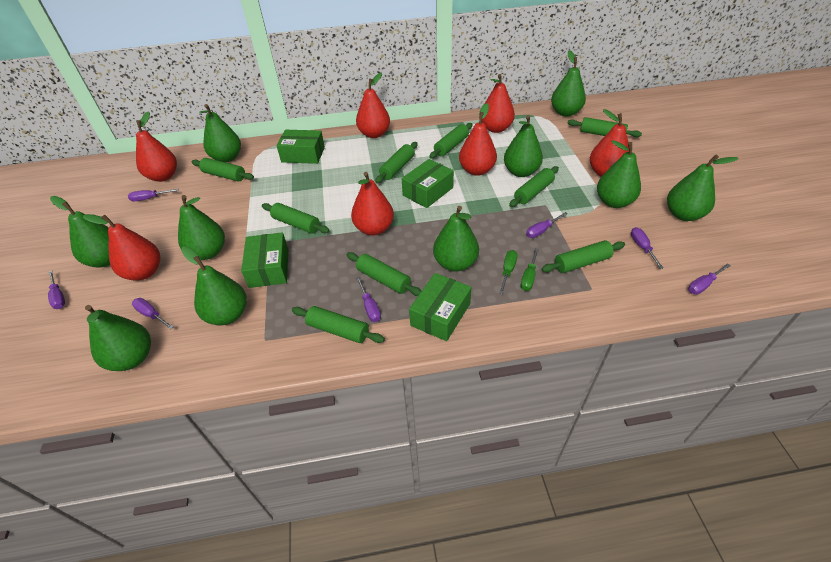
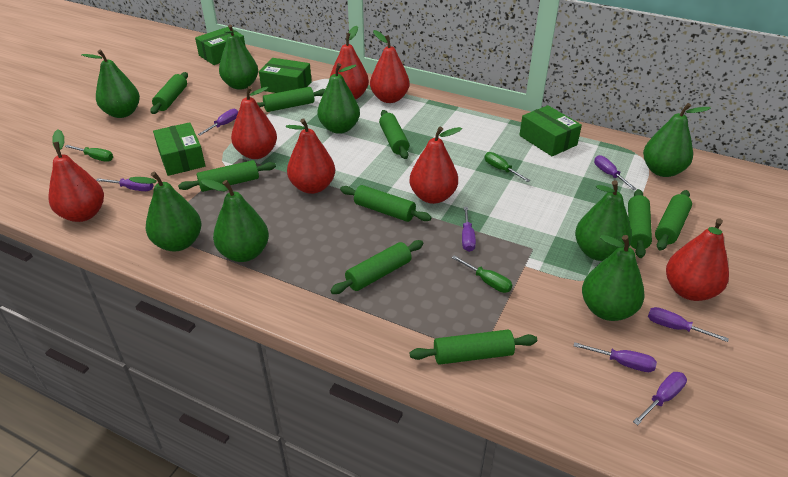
green pear: [50,196,110,268] [85,305,151,371] [178,195,225,260] [181,246,247,325] [199,104,241,163] [433,206,479,272] [504,115,543,177] [551,50,586,117] [597,140,641,208] [667,154,739,221] = 10 -> [81,50,140,118] [129,171,201,251] [201,179,269,262] [219,24,258,90] [317,63,360,134] [575,180,632,261] [582,235,645,321] [643,103,711,177] = 8
green screwdriver: [499,250,518,294] [521,248,539,291] = 2 -> [65,145,113,162] [452,255,512,293] [485,152,530,182] = 3

